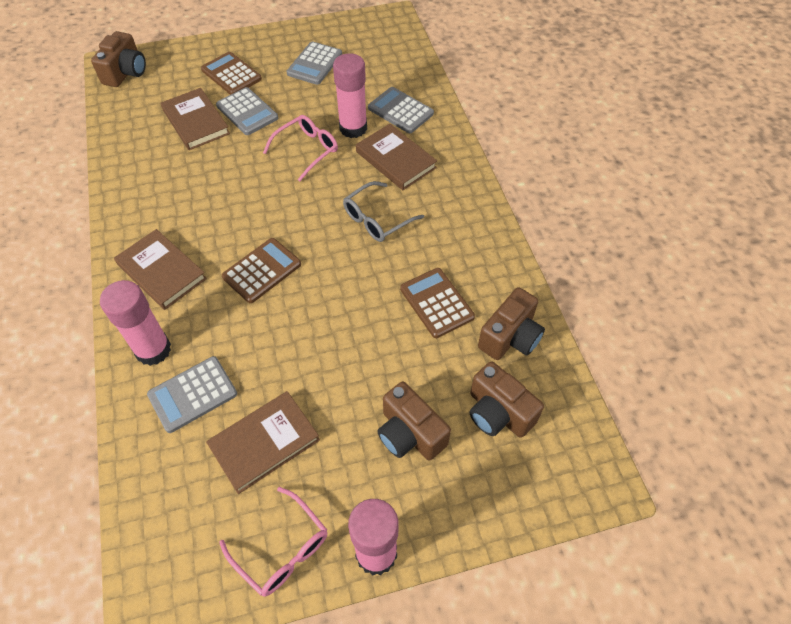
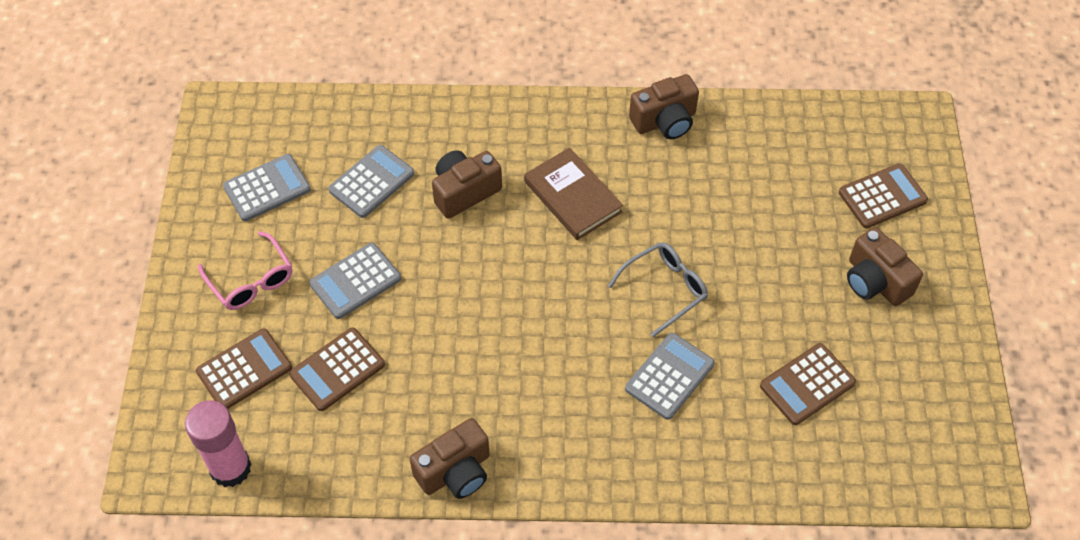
brown book: [114,229,207,310] [161,88,230,150] [206,391,320,494] [356,124,437,190] = 4 -> [524,147,623,240] = 1
brown calculator: [201,52,262,95] [222,238,301,303] [400,268,475,338] = 3 -> [196,328,292,409] [289,328,385,411] [760,343,856,425] [839,163,928,228] = 4
pink glasses: [219,487,327,596] [263,115,338,181] = 2 -> [198,231,292,310] = 1
pink glue stick: [100,280,171,366] [333,53,367,138] [348,499,399,576] = 3 -> [185,400,251,487] = 1

